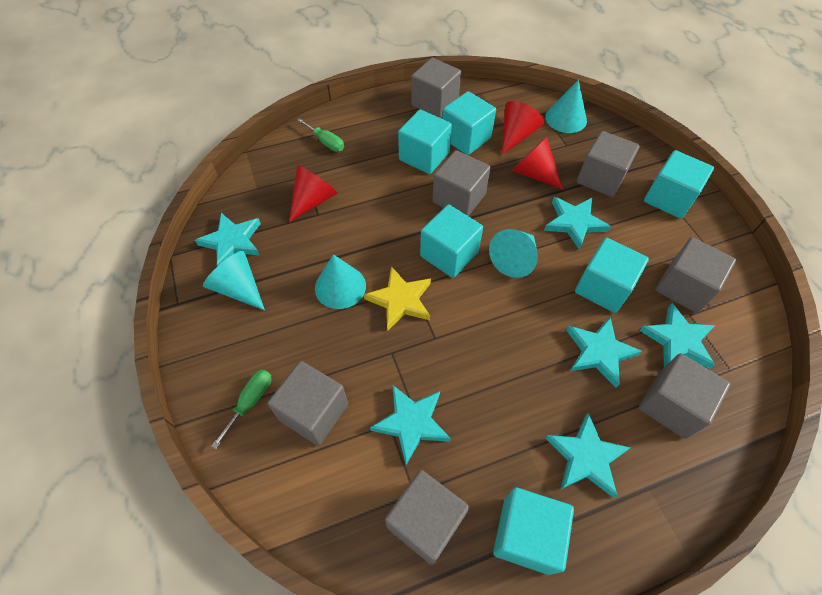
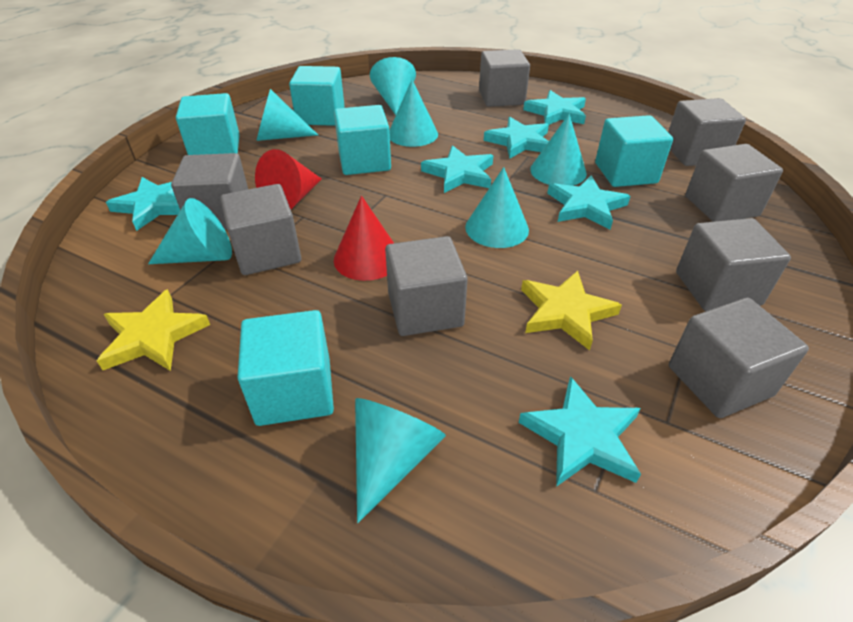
green screwdriver: [211,370,271,449] [297,118,344,152] = 2 -> none = 0
grey cube: [268,361,348,446] [385,470,469,565] [411,58,461,118] [432,150,491,216] [577,131,640,197] [639,353,730,439] [656,237,736,313] = 7 -> [171,153,248,229] [221,184,301,275] [385,236,468,336] [479,49,530,107] [668,98,746,166] [669,298,809,418] [676,218,791,311] [685,144,783,222] = 8
red cone: [289,165,337,222] [502,101,544,155] [512,137,563,190] = 3 -> [255,149,322,209] [334,196,394,281] = 2
turquoise cone: [203,251,265,310] [315,254,366,309] [489,229,538,278] [545,80,587,133] = 4 -> [148,198,232,264] [256,89,318,141] [355,398,446,523] [370,57,416,115] [389,80,438,147] [465,167,529,248] [530,114,587,186] = 7
turquoise cube: [398,110,452,174] [420,205,483,278] [442,91,496,155] [493,487,574,575] [575,238,649,313] [644,150,714,219] = 6 -> [176,93,240,155] [237,310,334,426] [289,66,344,126] [334,105,391,175] [595,115,673,187] = 5
yellow star: [364,266,431,331] = 1 -> [97,289,210,371] [521,271,622,350] = 2

